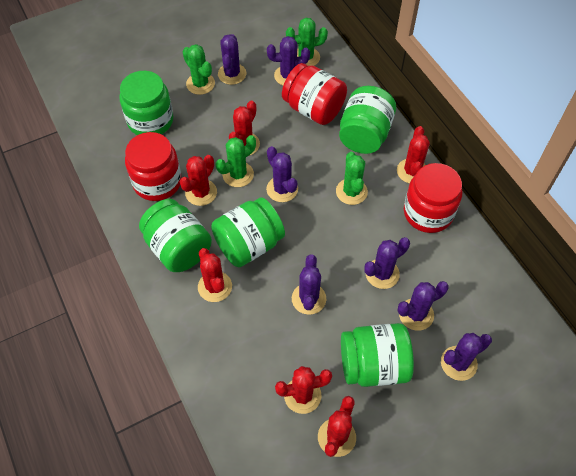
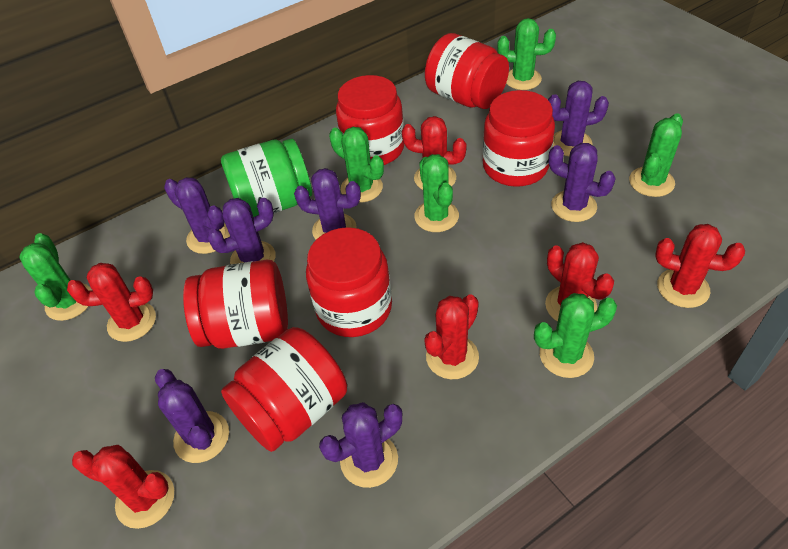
green cactus: [182,44,215,95] [216,135,256,187] [286,18,328,66] [336,152,368,205] = 4 -> [19,233,92,321] [329,127,384,203] [414,154,459,232] [497,18,556,90] [534,293,617,378] [629,113,683,197] = 6
green jar: [120,71,174,135] [139,199,212,272] [211,197,285,267] [339,86,396,154] [341,323,414,387] = 5 -> [221,138,312,217] = 1
red jar: [125,132,182,201] [282,63,347,125] [404,163,462,233] = 3 -> [183,260,288,349] [221,327,347,452] [306,227,392,337] [336,75,404,165] [425,33,509,109] [483,90,555,187] = 6

